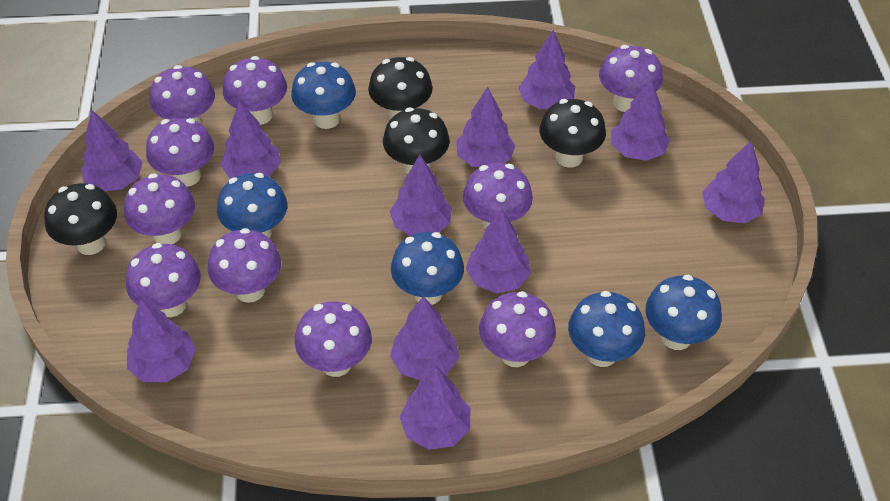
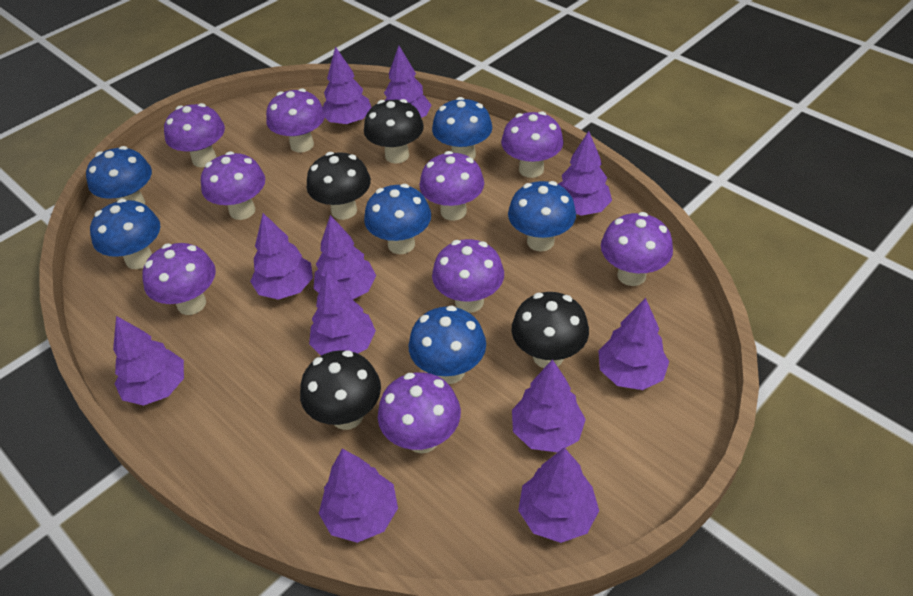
blue mushroom: [217,173,287,238] [291,62,356,129] [391,232,464,305] [568,291,645,367] [645,275,722,350] = 5 -> [86,146,152,204] [90,199,160,269] [364,184,431,254] [409,306,486,384] [432,97,492,160] [508,181,576,252] = 6
purple mushroom: [124,174,195,245] [126,243,201,317] [146,117,214,187] [150,65,215,124] [208,228,281,303] [223,56,287,125] [295,301,372,377] [463,163,533,229] [479,291,556,367] [599,45,663,112] = 10 -> [142,243,216,315] [164,103,225,167] [201,151,265,220] [266,88,325,153] [378,372,461,453] [419,151,484,221] [432,239,504,313] [501,111,564,178] [601,212,673,286] = 9

